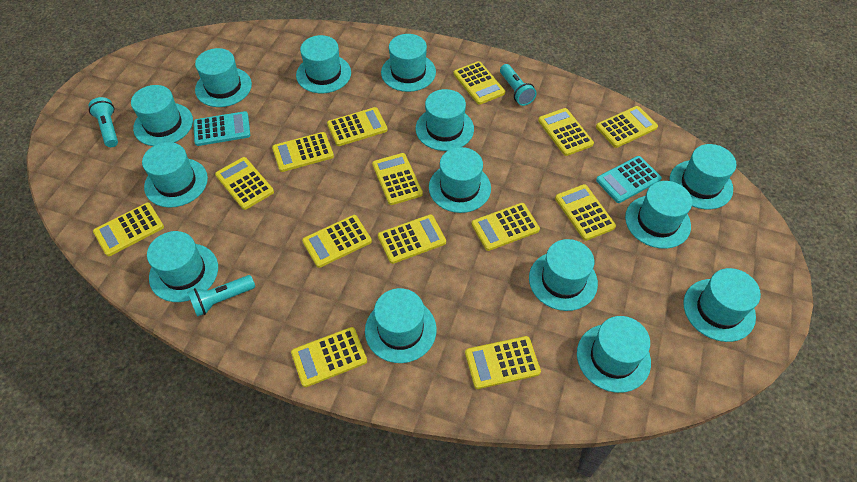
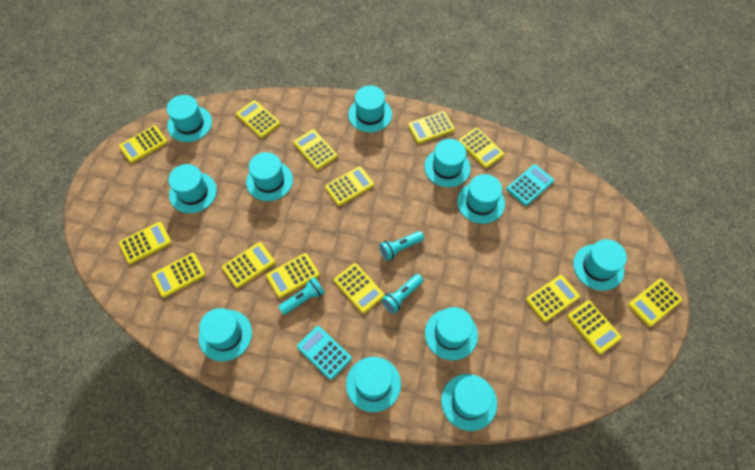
turquoise hat: [131,85,193,146] [142,142,208,208] [147,231,218,302] [195,48,252,107] [296,35,351,93] [365,288,437,363] [381,34,436,92] [416,89,474,151] [429,147,491,213] [529,239,598,311] [577,316,651,393] [625,181,692,249] [670,144,736,209] [683,268,761,342] = 14 -> [167,95,212,142] [168,164,217,213] [199,308,252,361] [246,152,293,201] [346,357,401,412] [348,86,392,132] [424,139,471,187] [425,307,478,360] [441,374,497,431] [457,174,505,224] [573,239,627,291] = 11

